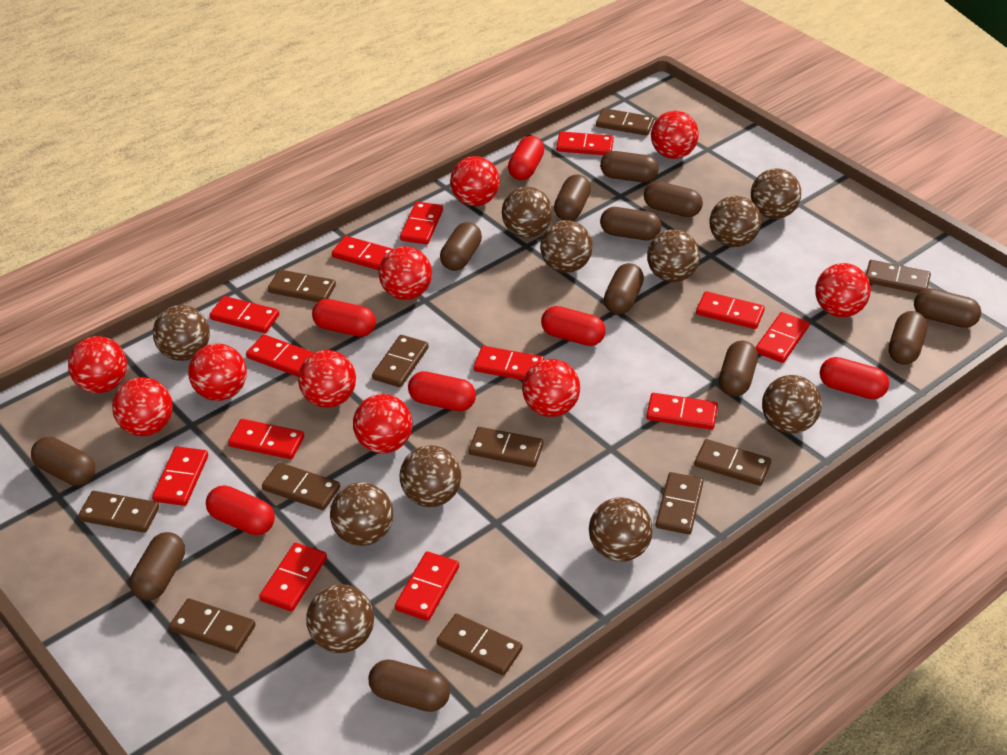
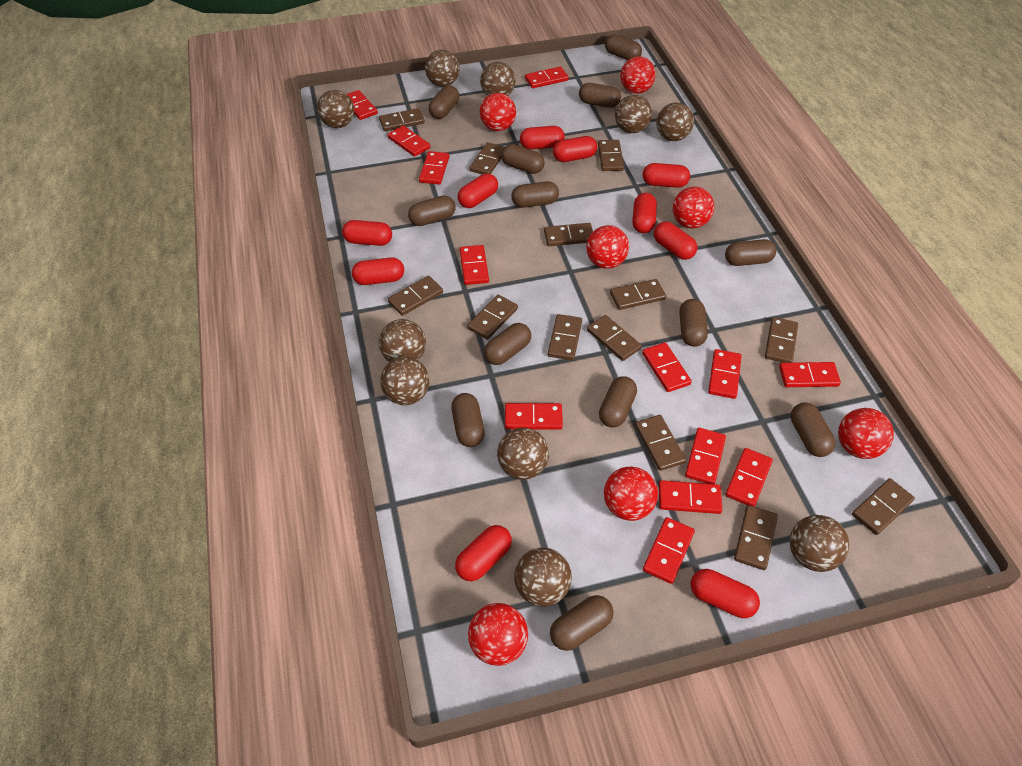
brown ball: [153,305,210,361] [306,584,374,653] [330,482,393,546] [400,445,461,507] [502,187,553,238] [540,220,593,273] [589,497,653,562] [647,229,700,282] [709,196,761,247] [751,168,801,219] [762,375,822,434] = 11 -> [317,90,354,128] [379,319,426,362] [380,357,429,405] [425,50,460,87] [480,62,515,96] [497,428,549,480] [514,547,572,607] [615,95,652,133] [656,102,694,141] [789,515,849,572] = 10
brown capsule: [31,437,95,486] [130,532,185,601] [368,659,450,712] [440,222,482,271] [554,174,591,221] [600,151,659,183] [600,207,661,240] [604,263,644,314] [644,181,703,217] [719,340,758,396] [889,311,927,365] [914,288,981,328] = 12 -> [408,195,456,226] [429,85,459,119] [451,393,485,447] [484,323,531,365] [501,144,544,174] [511,181,559,208] [550,595,613,651] [579,83,621,108] [599,376,637,427] [605,34,642,60] [679,299,708,347] [725,239,776,266] [791,402,835,457] = 13
brown domino: [78,491,159,533] [169,598,255,653] [262,462,340,510] [268,270,336,302] [372,335,428,387] [437,614,523,676] [469,427,544,467] [596,108,654,136] [656,472,703,535] [694,439,771,486] [866,260,931,293] = 11 -> [379,108,425,131] [388,276,443,316] [467,295,518,340] [469,142,504,175] [544,223,593,246] [548,314,582,360] [587,315,642,361] [598,140,624,171] [610,279,666,310] [635,415,686,471] [734,505,778,570] [765,317,798,363] [852,478,915,535] = 13
red ball: [68,336,127,393] [112,377,173,436] [188,344,247,401] [298,350,356,408] [353,394,413,454] [379,246,432,300] [450,156,500,206] [522,359,580,417] [651,111,699,159] [815,263,871,317] = 10 -> [468,603,528,666] [480,93,516,131] [586,225,629,269] [604,467,658,521] [620,56,656,94] [673,187,715,228] [838,408,894,459] = 7
red capsule: [206,486,275,535] [312,299,376,337] [408,371,476,411] [508,136,544,180] [541,306,606,346] [820,357,889,399] = 6 -> [342,220,392,246] [352,257,404,285] [455,525,512,581] [458,173,498,208] [520,126,565,150] [553,136,597,162] [632,193,657,233] [643,163,690,188] [654,222,697,260] [691,569,760,618] = 10

